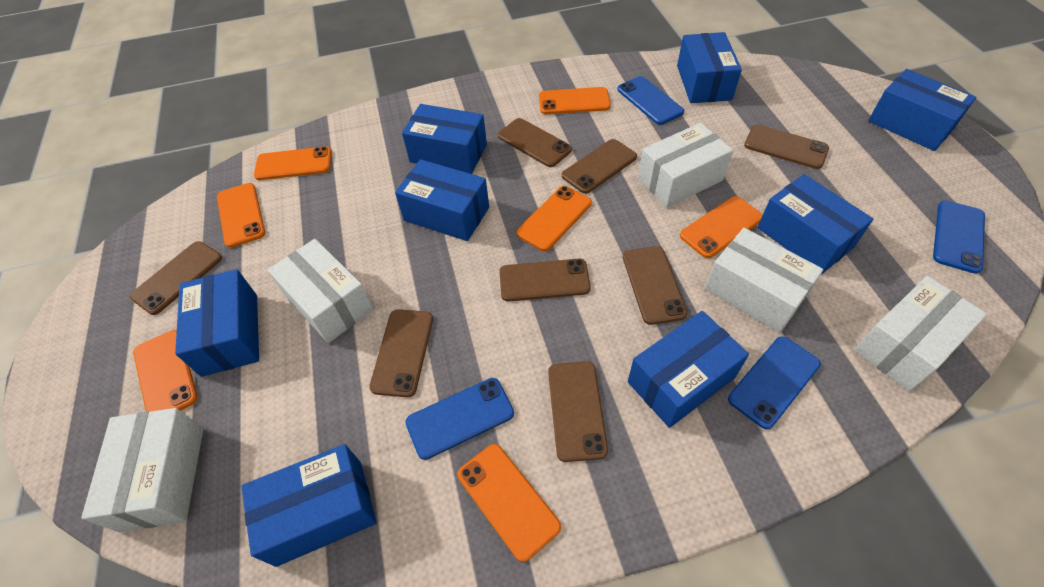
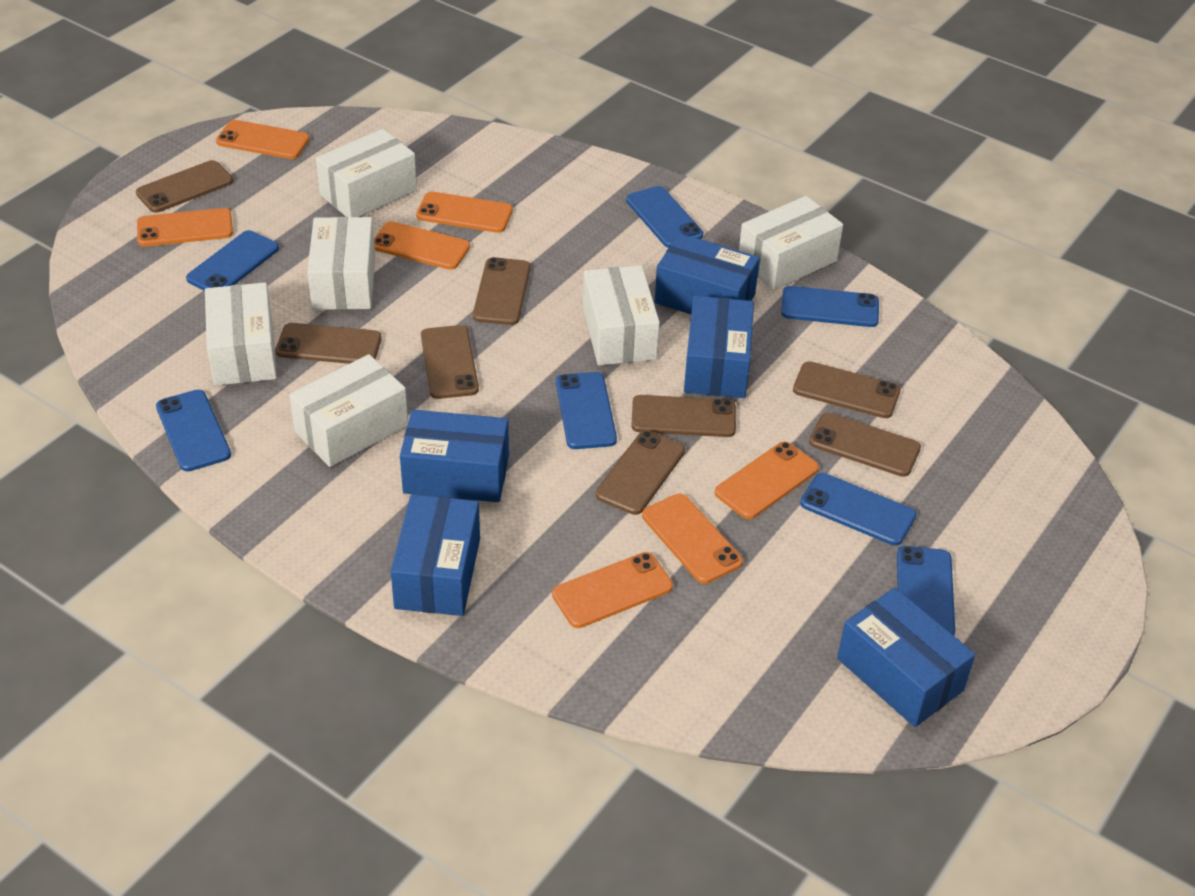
blue box: [175,269,259,377] [241,444,377,567] [395,159,489,241] [402,104,487,174] [628,311,749,428] [677,32,742,103] [757,174,873,274] [868,69,976,151] = 8 -> [391,494,480,616] [400,410,509,502] [655,233,760,314] [684,296,754,398] [837,588,975,727] = 5
blue phone: [405,378,514,460] [617,76,684,125] [728,336,821,429] [933,200,985,274] = 4 -> [156,390,231,472] [186,230,279,291] [556,372,617,449] [626,186,703,248] [781,286,879,327] [800,473,917,545] [897,546,955,636] = 7
white box: [81,408,203,532] [268,239,373,343] [638,123,733,208] [705,228,823,333] [854,276,987,391] = 5 -> [205,282,277,386] [289,354,408,467] [307,217,375,310] [316,129,417,217] [583,265,660,365] [739,196,843,290] = 6

